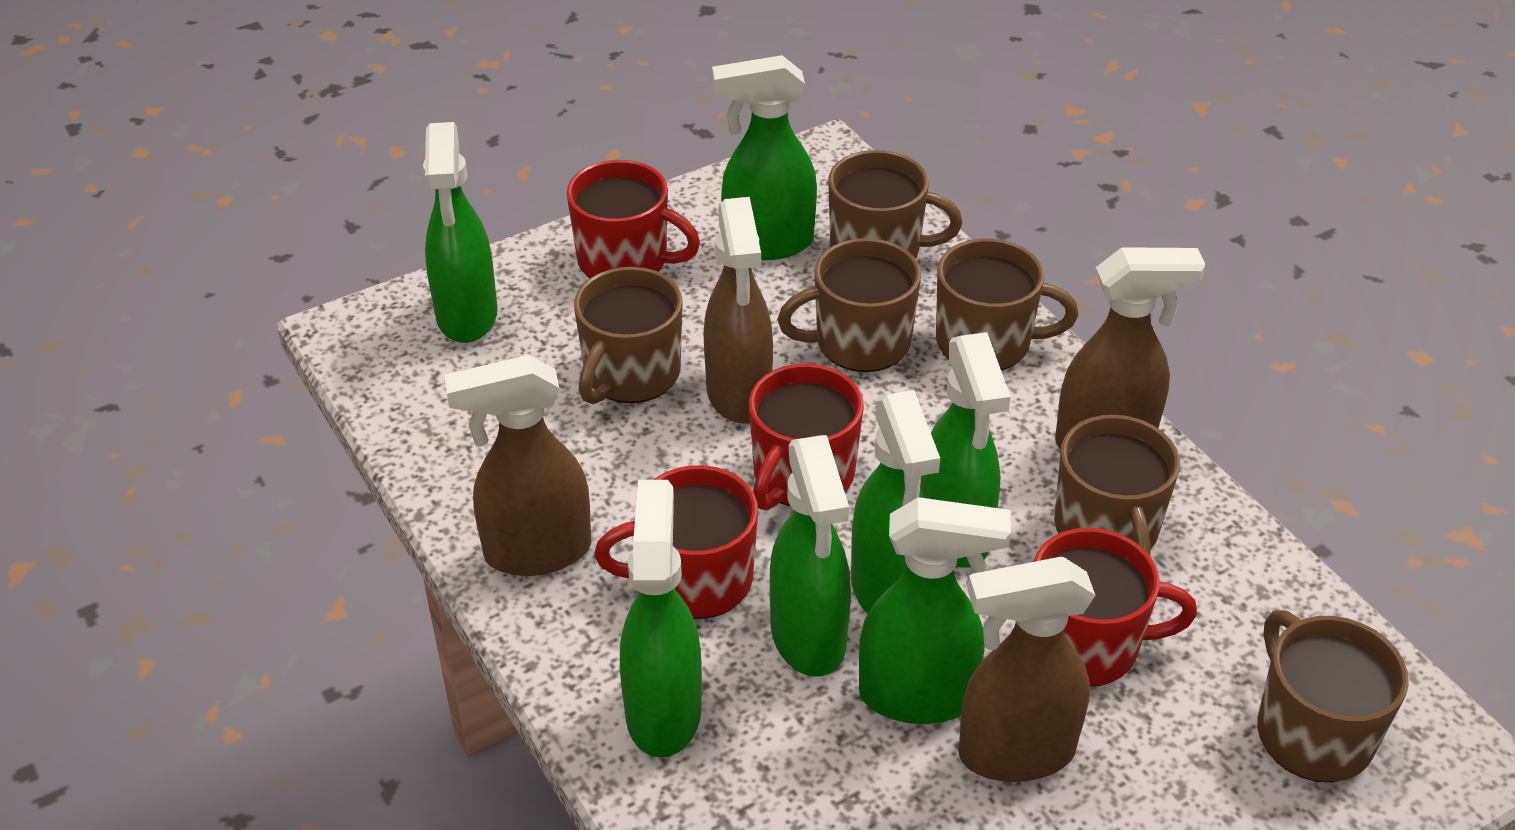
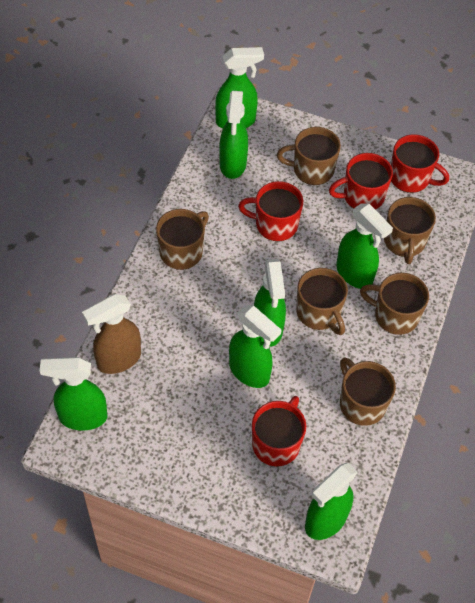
brown spray bottle: [444,355,591,576] [704,197,773,423] [959,557,1096,782] [1055,247,1206,449] = 4 -> [82,294,141,374] = 1

